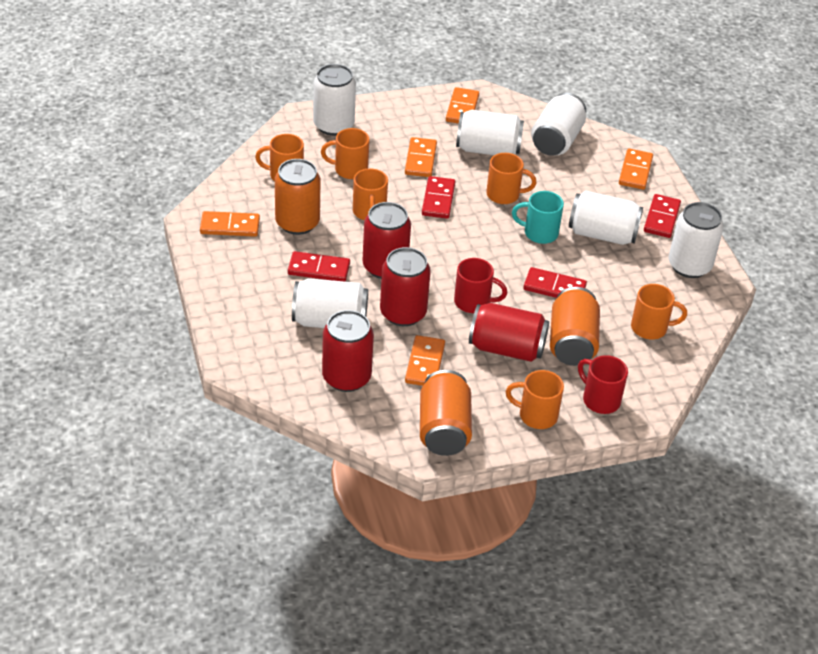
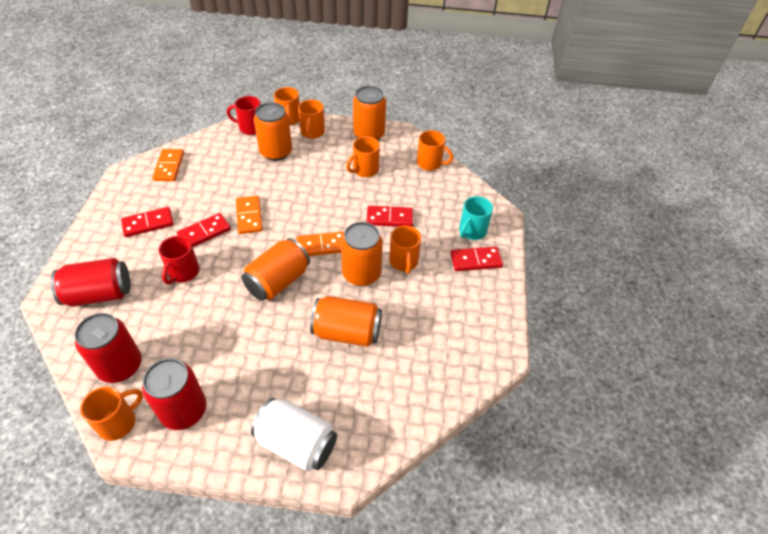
orange can: [275,159,321,235] [420,370,472,456] [550,287,600,366] = 3 -> [242,238,310,301] [254,102,292,161] [310,296,382,347] [341,222,383,286] [353,86,386,140] = 5
orange domino: [200,211,260,237] [405,137,437,177] [405,335,445,386] [446,87,479,124] [619,148,653,190] = 5 -> [153,149,184,181] [236,196,262,234] [297,232,344,256] = 3
red can: [322,310,374,392] [362,202,411,279] [380,247,431,326] [469,303,549,362] = 4 -> [51,258,131,307] [74,313,142,383] [142,358,206,430] = 3
white can: [292,278,368,328] [313,64,356,136] [456,110,524,155] [531,93,586,156] [569,190,643,245] [668,202,724,278] = 6 -> [251,398,337,471] = 1

